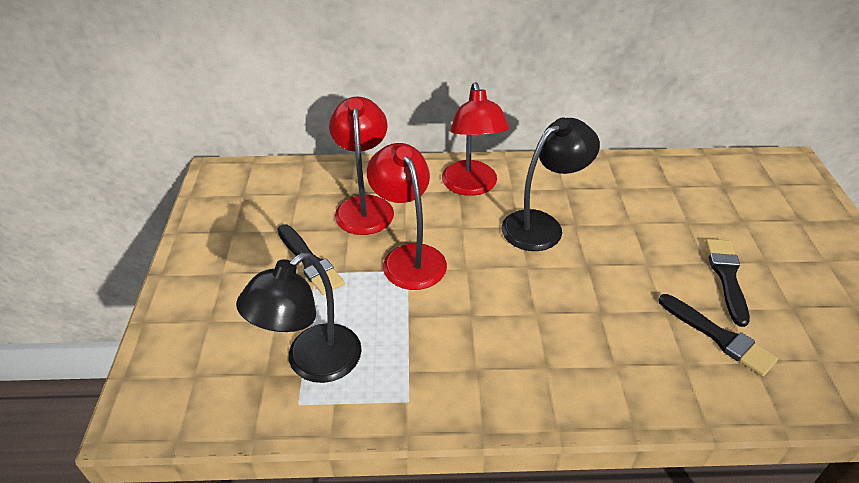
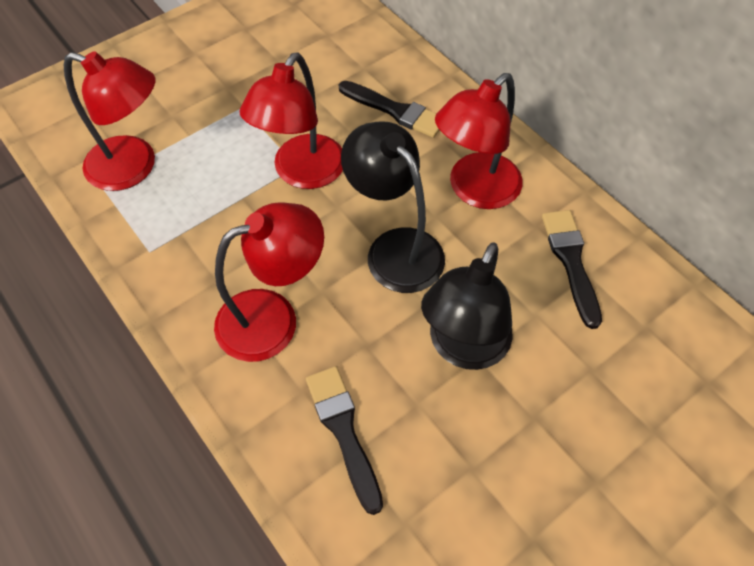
red lamp: [329,97,394,235] [367,143,447,290] [442,82,509,196] = 3 -> [64,51,155,191] [214,202,324,362] [240,53,343,189] [435,73,523,209] = 4

